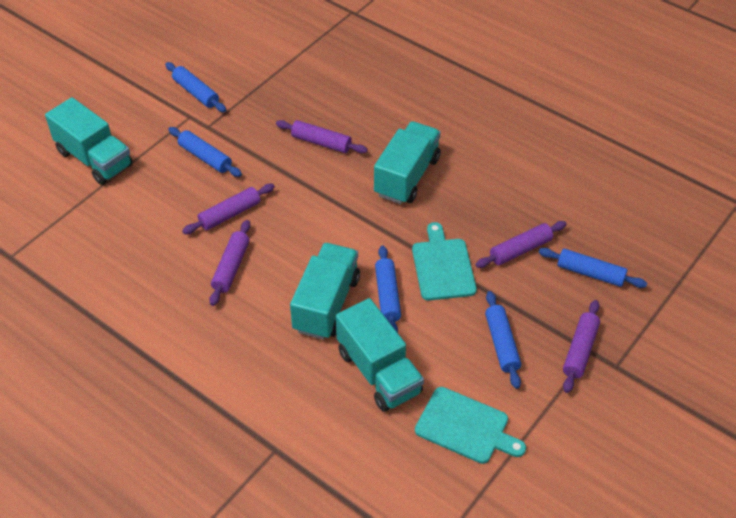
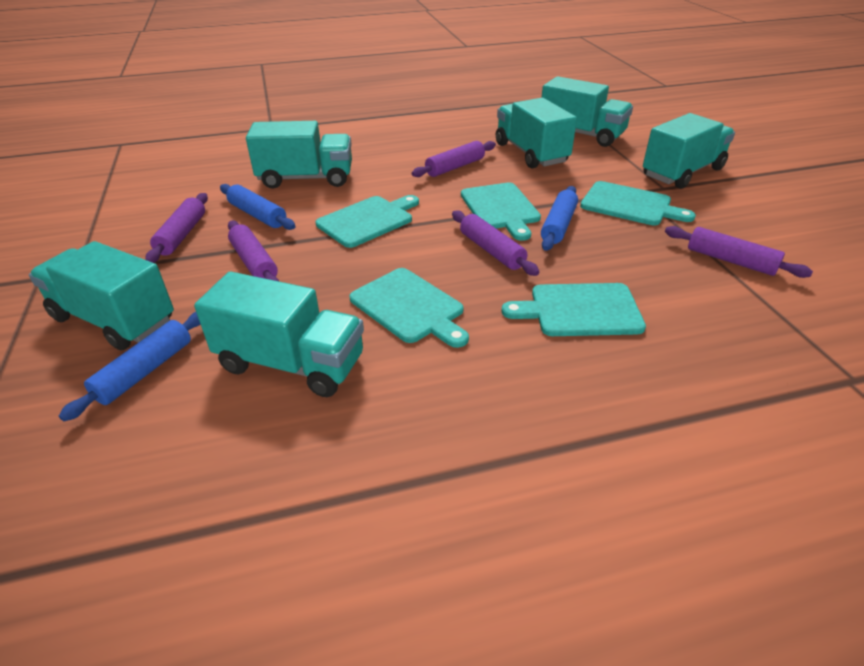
blue rolling pin: [165,62,226,112] [168,127,242,177] [375,245,401,333] [485,291,521,389] [539,248,647,288] = 5 -> [59,312,201,421] [220,184,296,230] [541,186,578,251] = 3
turquoise cutting board: [412,222,477,301] [415,387,526,464] = 2 -> [315,195,419,248] [349,268,469,348] [461,183,541,241] [501,283,646,336] [580,181,696,226] = 5
turquoise truck: [45,97,133,185] [290,243,360,340] [336,298,424,412] [374,121,441,204] = 4 -> [29,241,174,350] [194,271,364,397] [246,121,352,188] [496,98,577,168] [541,76,633,147] [643,113,735,189] = 6

